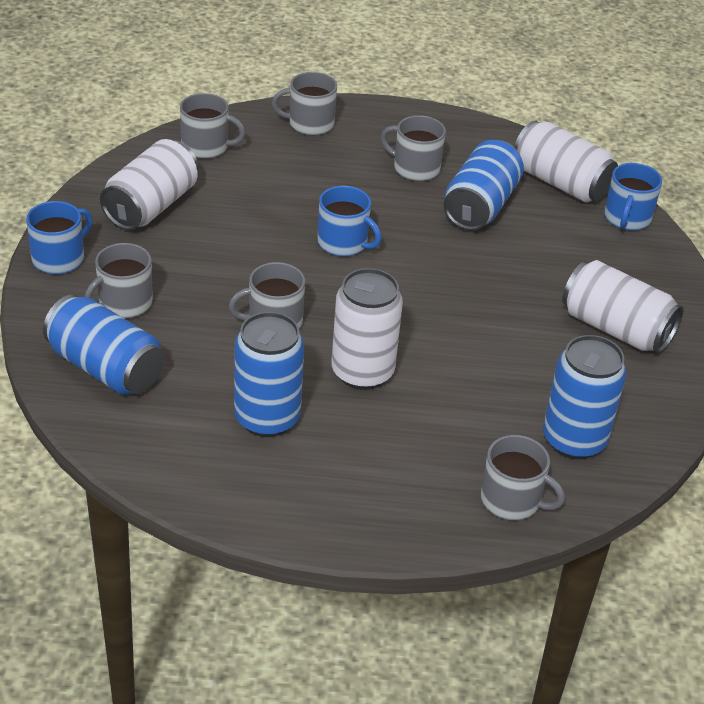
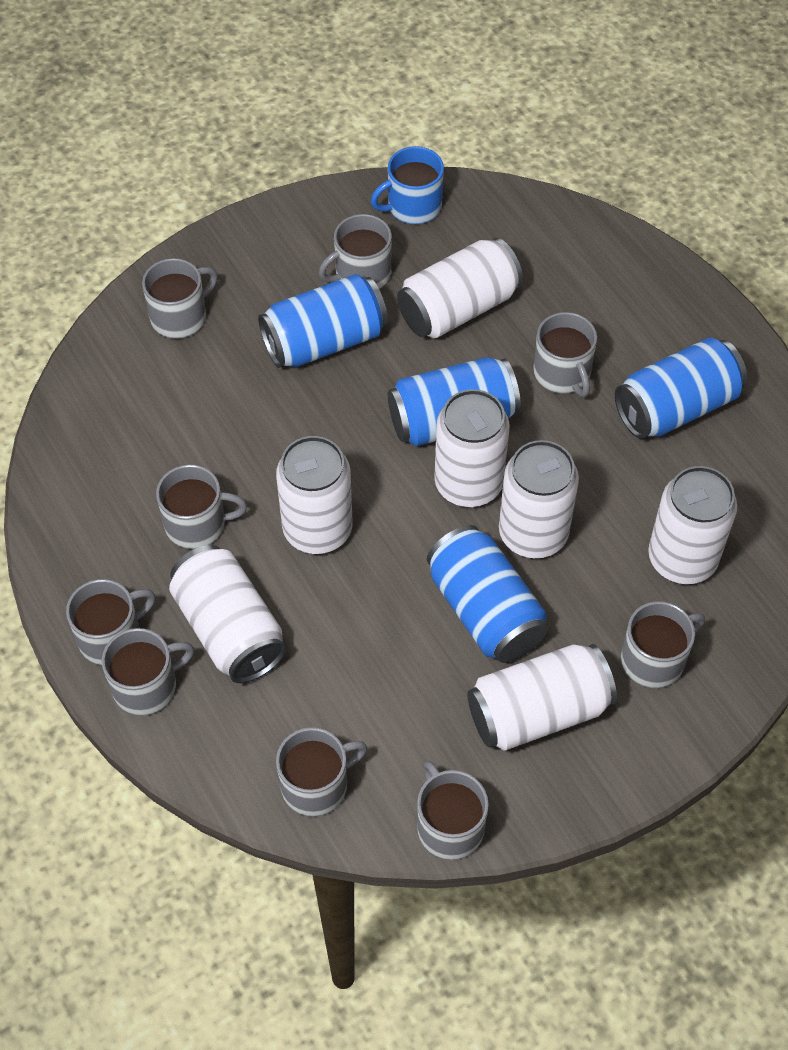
blue mug: [26,201,92,274] [317,186,381,256] [604,163,662,231] = 3 -> [371,146,444,224] = 1
grey mug: [85,243,153,318] [180,93,246,159] [229,262,305,329] [272,72,337,136] [381,115,446,181] [481,435,565,520] = 6 -> [66,579,156,665] [102,628,194,716] [142,258,217,339] [156,465,247,549] [276,727,367,817] [318,214,392,289] [417,761,489,860] [533,312,597,397] [621,601,705,688] = 9
white can: [100,139,198,230] [332,268,403,390] [514,120,618,202] [562,260,684,353] = 4 -> [169,545,286,683] [276,436,353,554] [397,238,523,338] [434,389,509,507] [467,644,617,751] [499,440,579,558] [648,466,737,584] = 7

